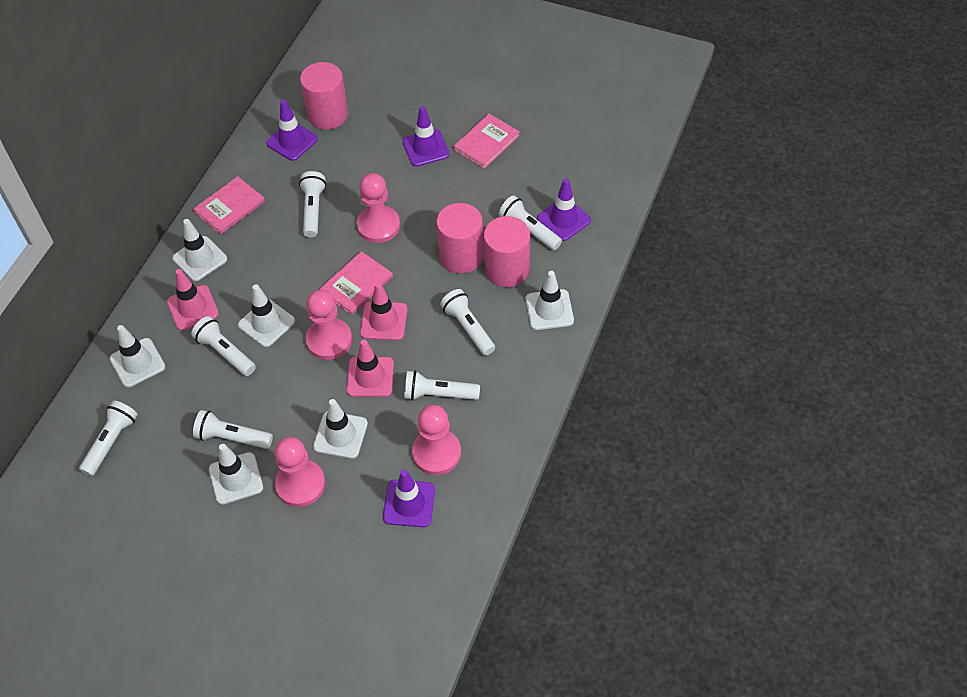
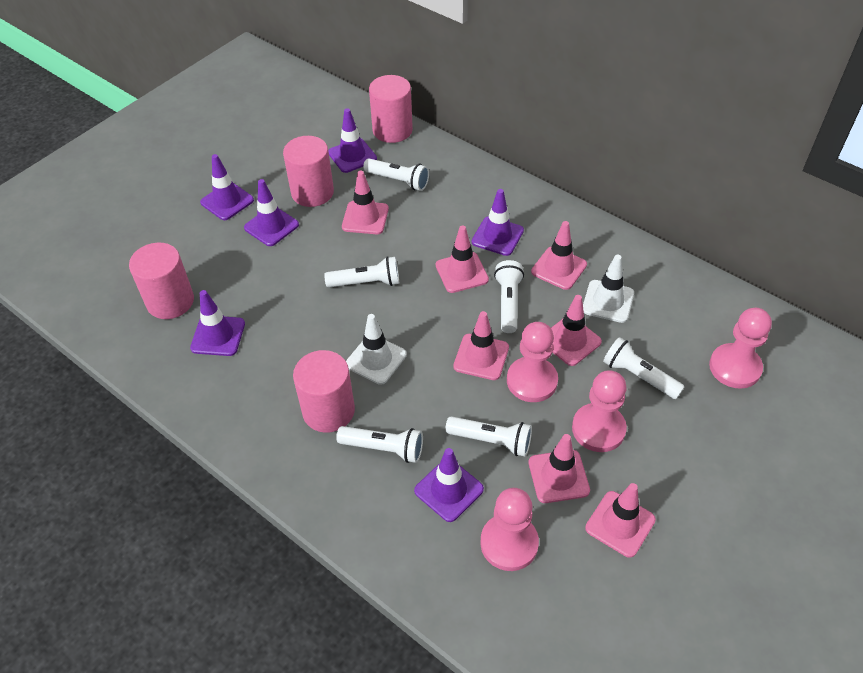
pink book: [193,176,265,235] [320,251,393,315] [453,114,520,169] = 3 -> none = 0
pink cylinder: [300,62,348,130] [436,203,484,274] [484,216,530,287] = 3 -> [129,243,194,319] [283,136,334,207] [293,350,355,433] [369,75,413,143] = 4
pink traffic cone: [167,269,219,331] [346,340,394,397] [360,282,408,341] = 3 -> [342,171,389,234] [436,225,489,293] [453,311,509,380] [528,434,590,503] [531,221,587,290] [551,295,602,366] [585,483,656,558] = 7
purple traffic cone: [266,99,318,161] [383,470,435,527] [402,106,450,167] [537,178,591,241] = 4 -> [190,290,245,356] [200,154,254,220] [244,179,299,246] [328,108,377,173] [414,448,484,522] [472,189,524,256] = 6
white flashlight: [79,401,138,476] [191,316,256,376] [193,410,273,449] [299,171,326,238] [404,370,480,401] [440,289,495,356] [499,195,562,250] = 7 -> [324,256,399,287] [336,426,423,463] [363,159,429,191] [445,416,532,457] [494,260,524,333] [603,337,685,399] = 6
white traffic cone: [110,325,165,387] [172,219,227,281] [209,444,263,505] [238,284,295,347] [313,399,368,459] [526,271,574,330] = 6 -> [346,314,407,385] [583,255,634,323] = 2

